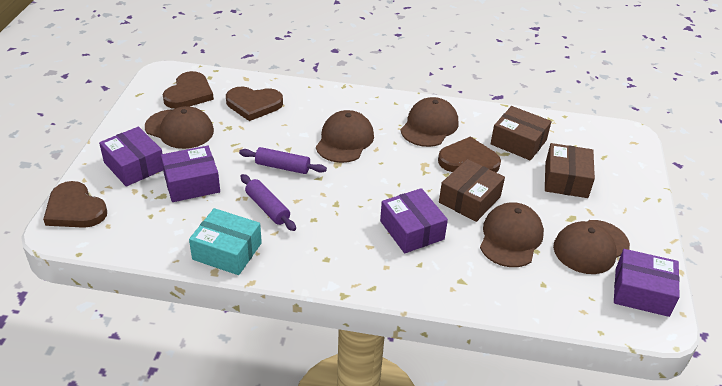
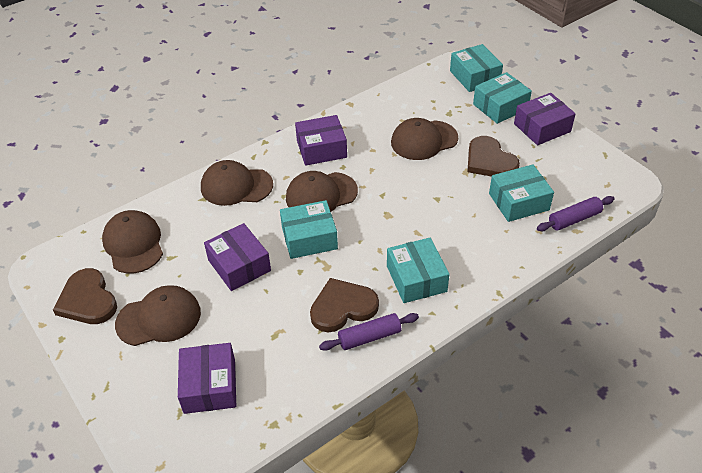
brown box: [439,159,505,222] [491,106,552,160] [545,143,595,198] = 3 -> none = 0
brown heart: [43,181,107,228] [163,71,214,109] [226,87,283,121] [438,137,501,173] = 4 -> [53,268,117,324] [310,278,379,332] [467,136,520,177] = 3
turquoise box: [189,208,262,275] = 1 -> [280,200,338,259] [387,238,449,303] [450,44,503,92] [473,72,532,124] [489,164,554,222] = 5

